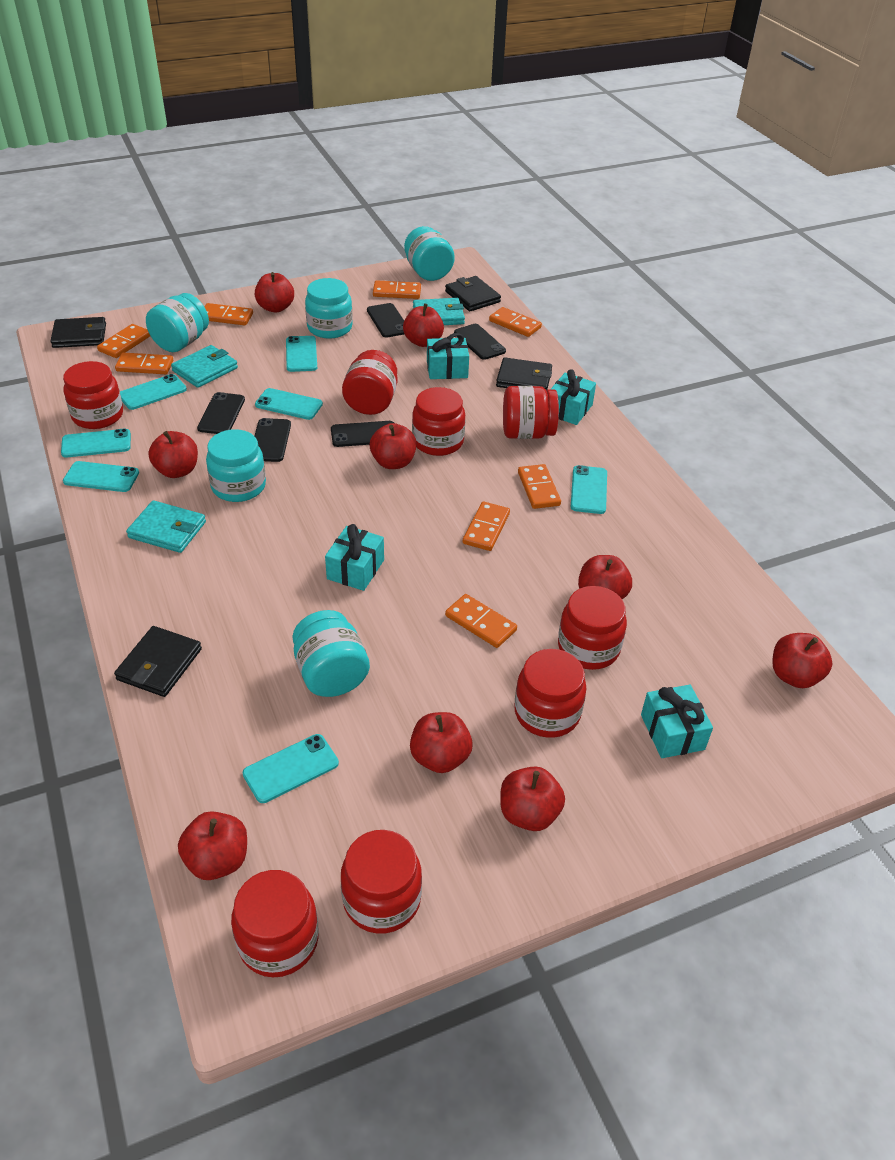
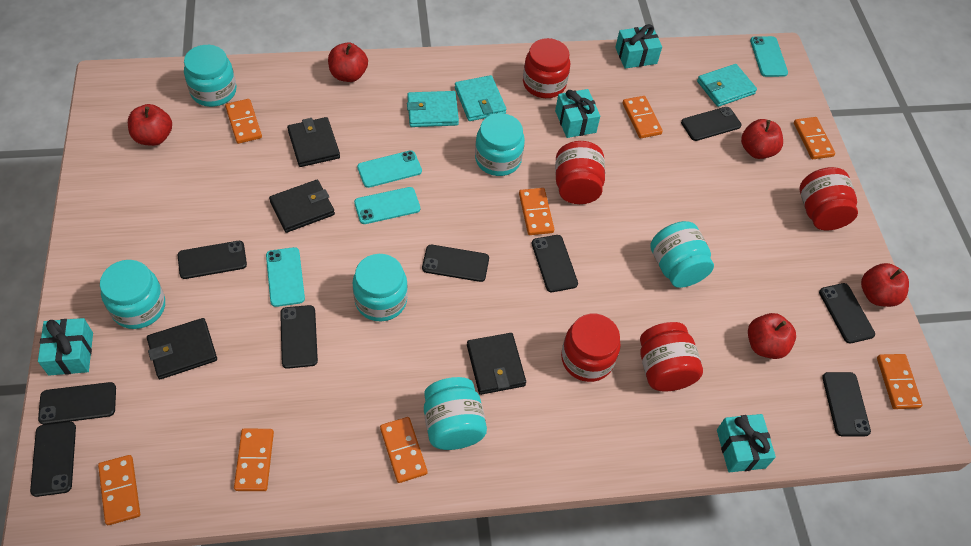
black phone: [197,392,245,434] [254,418,291,462] [331,421,394,447] [367,303,404,338] [454,324,506,360] = 5 -> [30,422,76,497] [38,382,116,425] [178,241,247,279] [280,305,318,369] [422,245,489,282] [532,235,578,292] [681,107,742,141] [819,283,875,344] [822,372,871,436] = 9
red apple: [148,431,198,478] [178,811,247,880] [255,272,294,313] [370,423,417,469] [403,303,444,347] [410,712,473,773] [500,766,565,831] [578,555,632,599] [772,633,832,688] = 9 -> [128,104,172,146] [328,42,368,82] [741,119,783,159] [748,313,796,359] [861,263,909,307] = 5
red jar: [63,361,123,429] [231,870,319,977] [341,830,422,934] [342,350,397,415] [412,387,465,456] [503,386,559,439] [514,649,587,738] [558,586,627,670] = 8 -> [523,38,570,98] [555,141,605,204] [561,314,621,382] [640,322,703,392] [800,167,858,230] = 5
turquoise jar: [146,293,209,352] [206,429,266,502] [292,610,370,697] [305,278,353,339] [404,226,455,281] = 5 -> [100,260,165,329] [184,45,236,107] [353,254,408,322] [424,377,487,450] [475,113,525,176] [650,221,714,288] = 6
turquoise phone: [61,429,131,458] [63,461,139,492] [120,374,187,410] [243,734,339,803] [255,388,323,420] [286,336,317,372] [571,465,607,514] = 7 -> [266,247,305,307] [354,187,420,224] [357,150,422,188] [750,36,788,77] = 4

